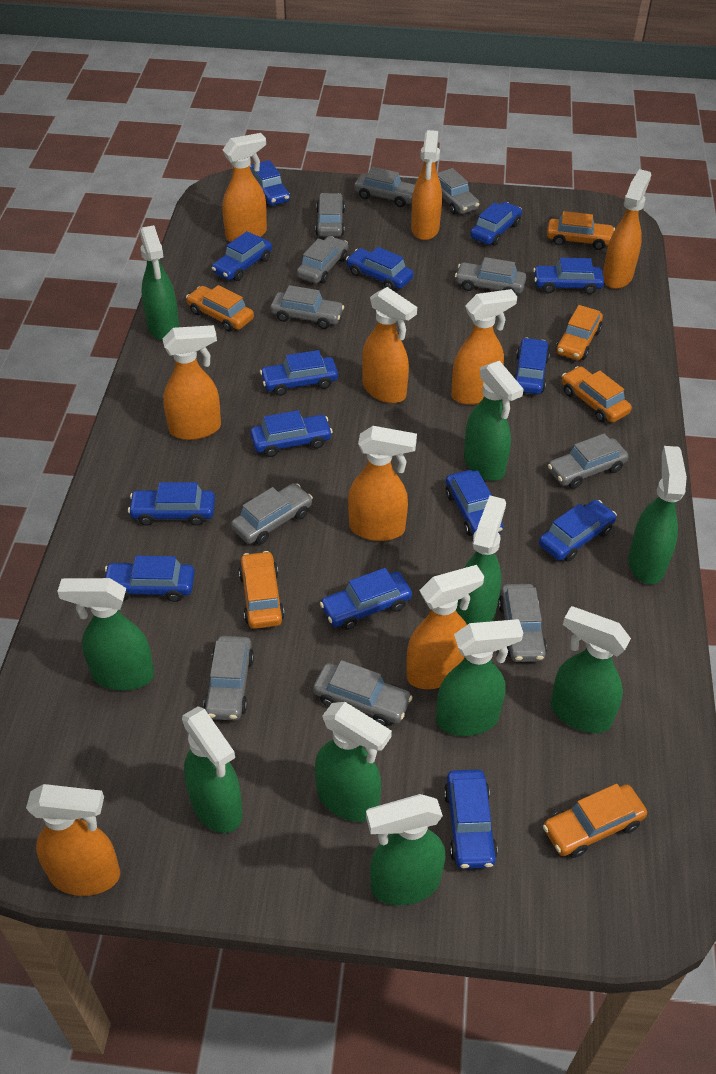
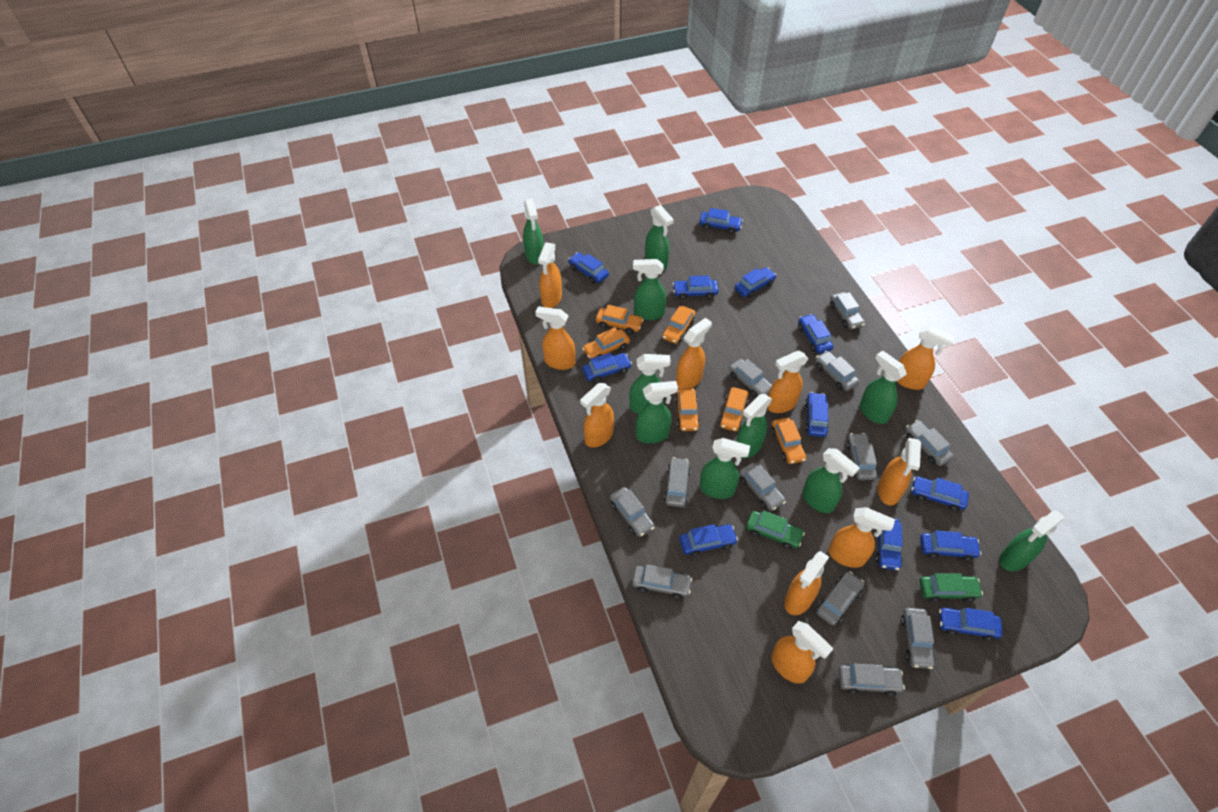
blue car: [105,556,195,602] [128,482,215,526] [212,231,272,281] [250,160,290,206] [250,410,333,457] [260,350,338,396] [320,568,412,630] [346,247,414,290] [444,770,498,869] [446,470,503,536] [470,202,522,246] [514,338,550,394] [533,258,604,294] [539,500,617,561] = 14 -> [568,252,609,284] [582,353,632,383] [673,276,719,300] [679,524,738,557] [699,208,743,234] [735,267,777,298] [799,314,833,353] [805,392,829,437] [875,518,903,571] [911,476,969,511] [920,530,981,561] [939,608,1003,641] = 12
green car: none = 0 -> [746,510,805,549] [919,574,983,602] = 2
grey car: [203,636,254,720] [231,483,313,545] [270,285,344,329] [297,236,348,283] [313,660,412,726] [315,193,345,237] [354,167,415,207] [437,168,480,215] [455,257,526,294] [498,584,547,662] [548,433,628,489] = 11 -> [610,487,655,537] [632,564,692,599] [664,457,691,507] [729,359,772,398] [739,463,786,511] [815,351,860,391] [816,571,864,626] [830,292,865,330] [839,664,905,696] [846,433,877,480] [901,608,935,669] [905,420,954,466] = 12
orange spray bottle: [26,784,120,896] [163,325,221,440] [223,133,267,242] [348,426,417,541] [362,287,417,403] [406,565,484,689] [411,130,442,240] [451,289,517,405] [603,169,651,289] = 9 -> [535,306,575,370] [538,242,562,308] [580,383,614,448] [676,318,712,388] [767,351,808,413] [771,621,834,684] [784,551,829,615] [828,507,895,568] [877,438,921,506] [897,325,955,390] = 10

